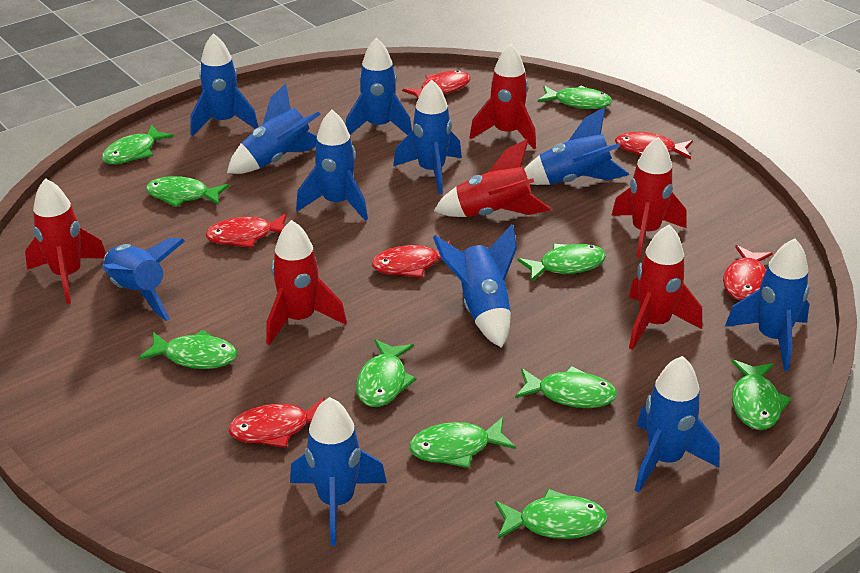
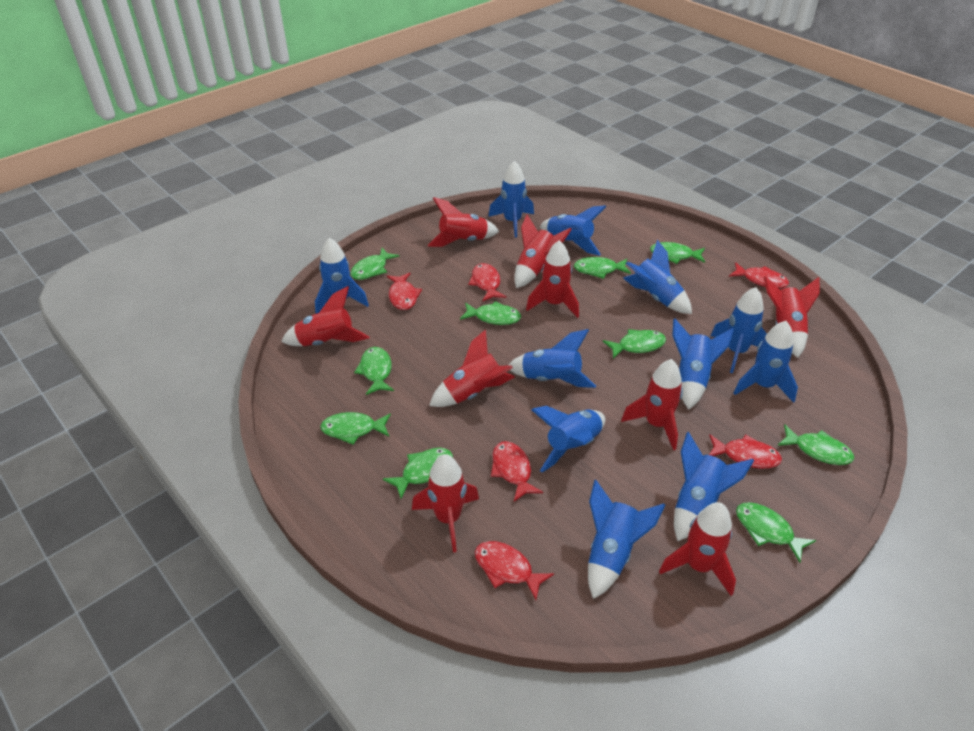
red rocket: [25,178,106,304] [266,220,347,345] [434,139,551,217] [469,44,536,149] [611,137,687,258] [629,225,702,350] = 6 -> [281,286,370,346] [412,454,479,552] [428,197,499,247] [429,329,515,407] [514,214,572,288] [526,240,579,318] [621,359,683,450] [659,502,736,596] [763,276,820,358] = 9

